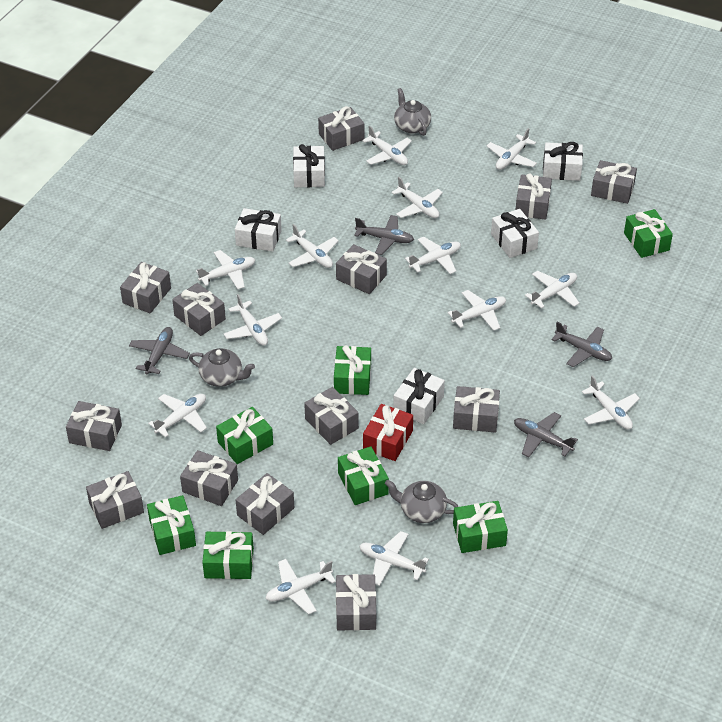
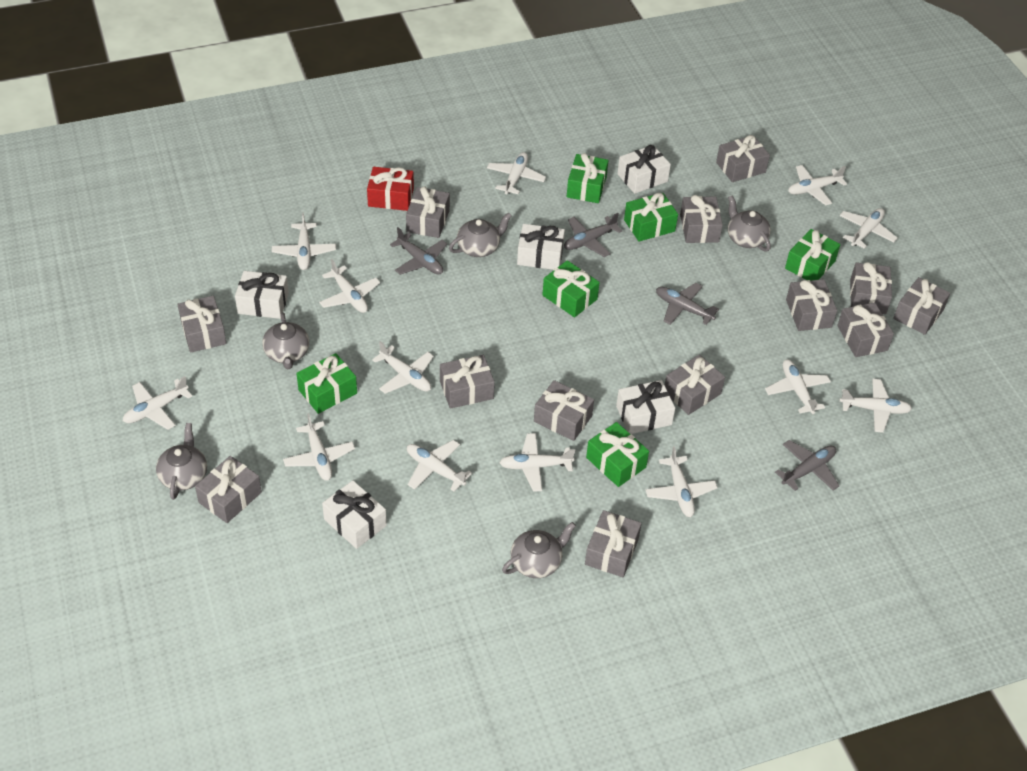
green gift: [147,495,196,555] [202,531,254,579] [216,407,273,464] [334,345,371,395] [338,446,389,505] [453,501,508,553] [624,209,673,258] = 7 -> [296,353,357,414] [542,260,600,317] [567,153,609,203] [586,422,649,487] [624,193,678,242] [785,229,840,281] = 6
grey teapot: [189,348,255,387] [385,480,458,523] [394,88,431,136] = 3 -> [156,423,207,500] [262,312,309,369] [449,212,512,257] [502,522,576,578] [728,196,771,252] = 5

